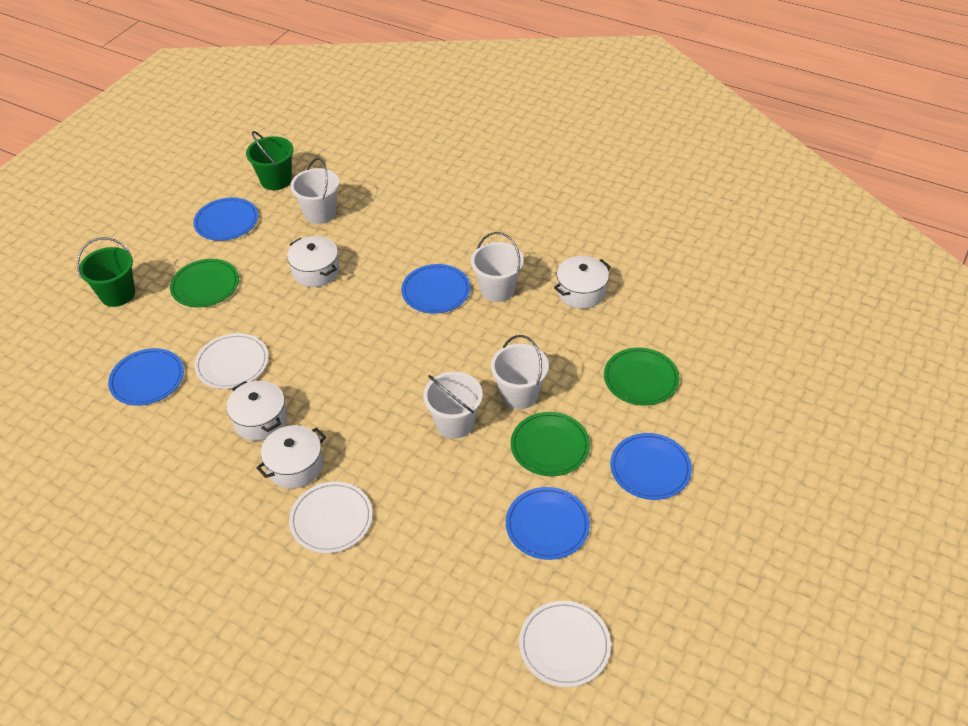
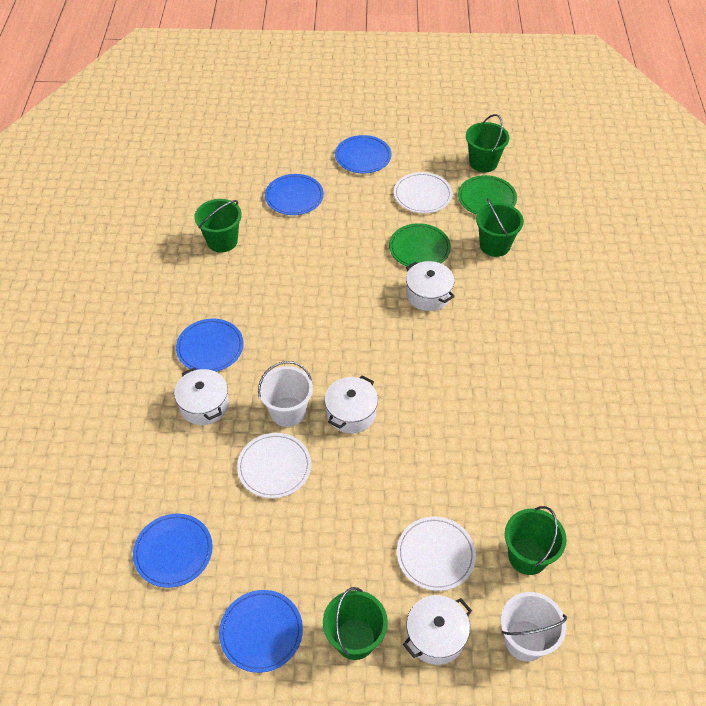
green bucket: [77,237,135,307] [246,131,294,190] = 2 -> [194,199,242,253] [323,587,388,660] [466,114,509,172] [476,198,524,257] [505,506,567,575] = 5
green plate: [170,259,239,307] [511,412,590,476] [604,348,680,405] = 3 -> [389,223,451,268] [458,175,517,215] = 2
white bucket: [290,158,339,224] [423,372,483,439] [471,232,524,302] [491,335,549,409] = 4 -> [258,361,313,427] [501,592,567,662] = 2

